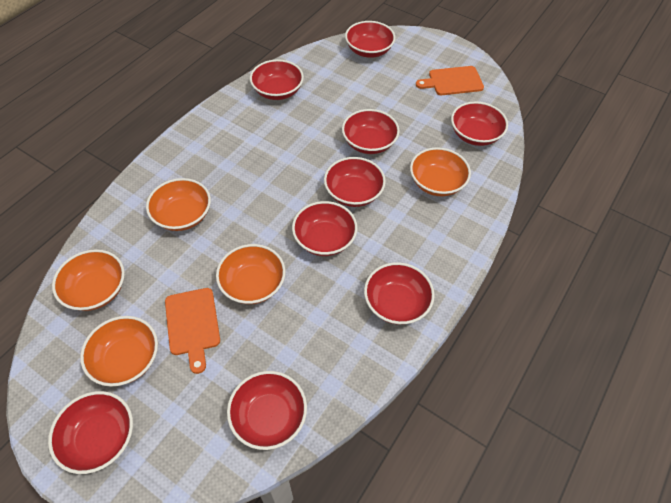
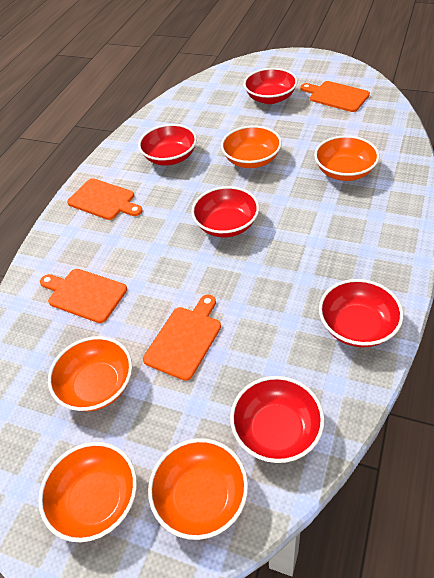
orange cutting board: [165,288,220,374] [416,66,484,95] = 2 -> [40,269,127,323] [67,178,143,220] [143,295,221,381] [300,81,370,112] = 4
red bowl: [48,391,133,474] [227,371,307,450] [250,59,304,100] [292,201,357,256] [324,157,386,207] [342,109,400,154] [345,21,395,58] [364,262,435,325] [451,102,508,146] = 9 -> [138,124,197,166] [191,186,259,237] [230,376,324,463] [244,68,298,104] [319,279,403,347] = 5

